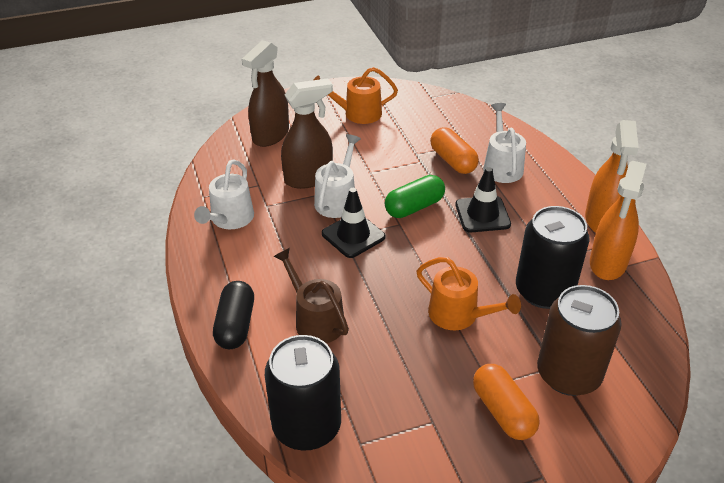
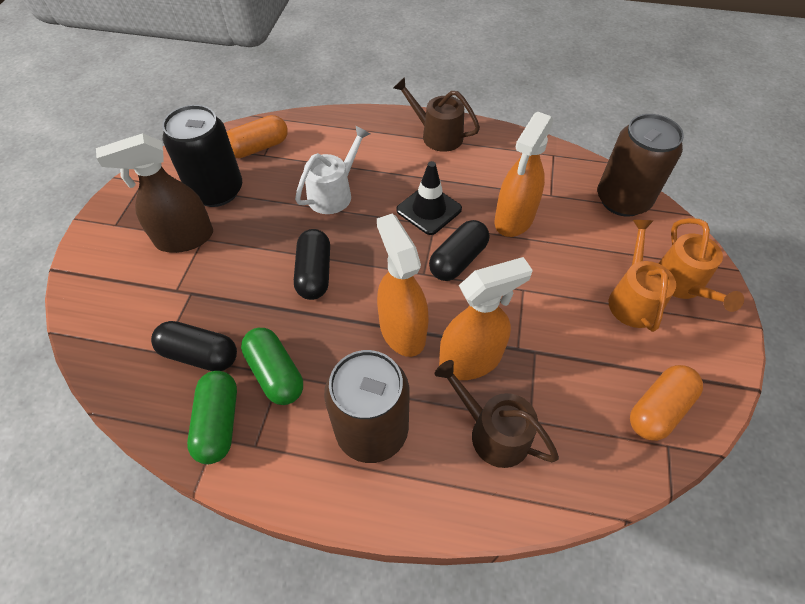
black can: [265,335,341,451] [516,206,590,309] = 2 -> [162,105,242,207] = 1
black capsule: [213,281,254,349] = 1 -> [151,321,237,371] [294,229,330,300] [429,220,489,281] = 3
black traffic cone: [322,188,385,258] [455,167,511,232] = 2 -> [396,161,462,235] = 1
brown can: [537,285,621,396] = 1 -> [324,350,410,463] [597,114,684,217] = 2
brown spray bottle: [242,40,289,147] [281,78,333,189] = 2 -> [96,133,213,253] = 1
brown watering can: [273,248,349,343] = 1 -> [393,77,480,152] [435,360,559,468] = 2
green capsule: [385,175,445,218] = 1 -> [187,371,237,464] [241,328,303,405] = 2
orange spray bottle: [585,120,639,233] [590,161,646,280] = 2 -> [377,214,429,357] [439,257,533,380] [494,112,553,237] = 3
white watering can: [194,159,254,229] [314,134,361,218] [483,103,526,183] = 3 -> [295,125,370,214] = 1

